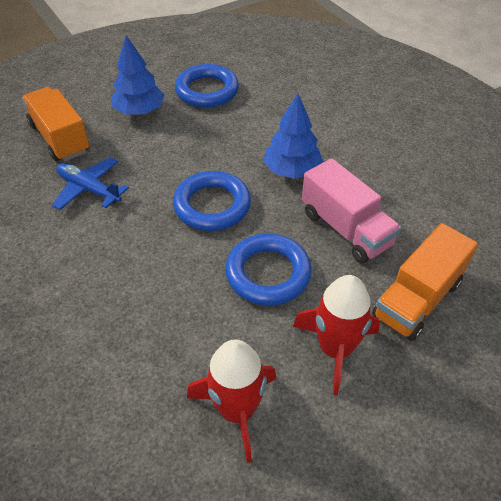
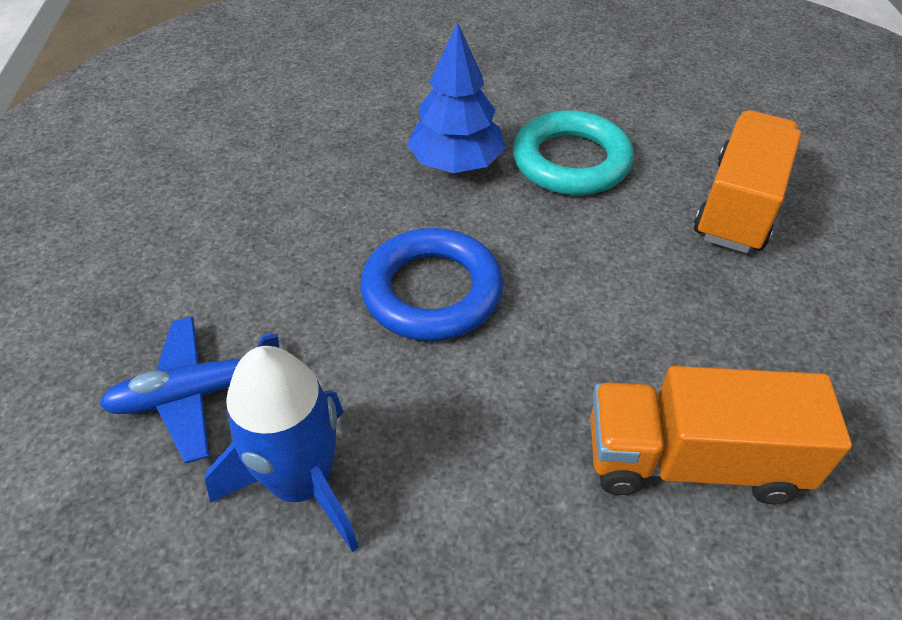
blue ring: [173,171,251,231] [175,64,239,108] [225,233,312,306] = 3 -> [361,228,503,341] = 1
blue rocket: none = 0 -> [205,346,359,552] = 1
blue tree: [111,35,165,115] [264,93,323,179] = 2 -> [407,22,505,173] = 1
pink truck: [302,158,401,263] = 1 -> none = 0
red rocket: [187,340,276,463] [293,275,380,395] = 2 -> none = 0
turquoise ring: none = 0 -> [513,110,634,195] = 1

